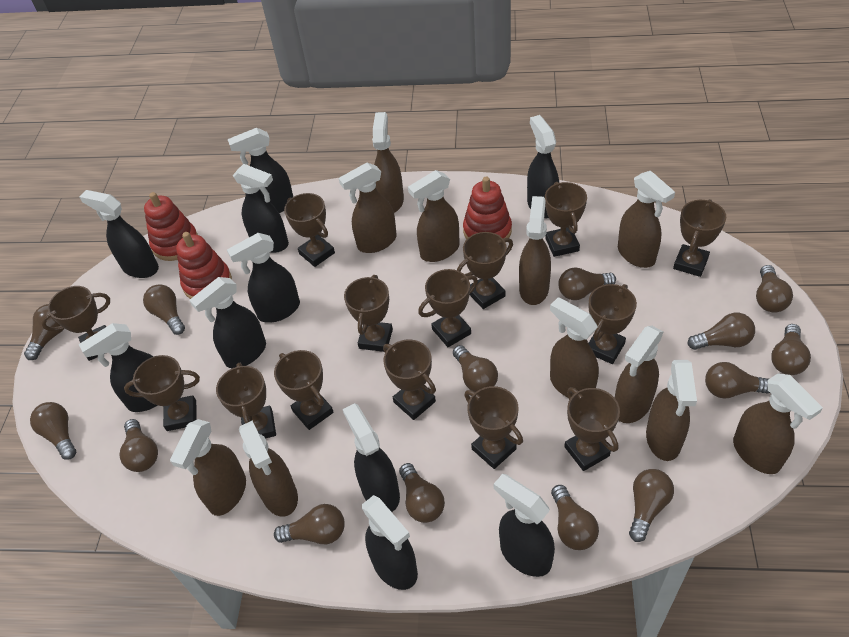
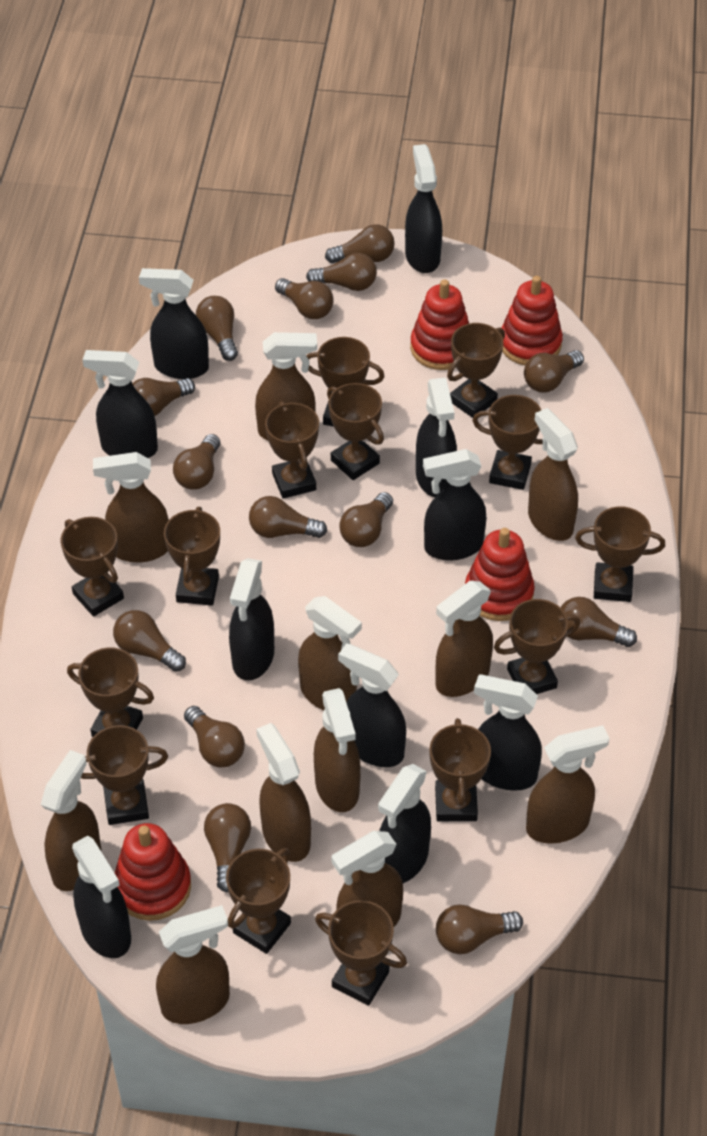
red stacking toy: [144,192,198,261] [176,232,232,299] [463,177,512,239] = 3 -> [115,823,191,921] [410,279,469,370] [465,528,535,621] [502,276,563,365] = 4

